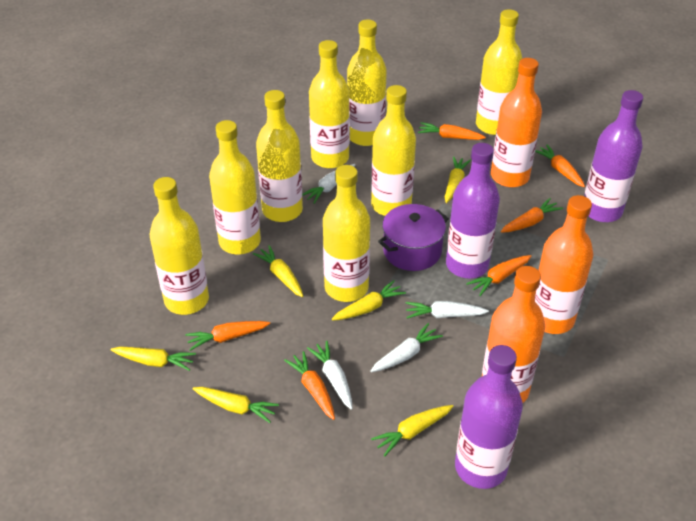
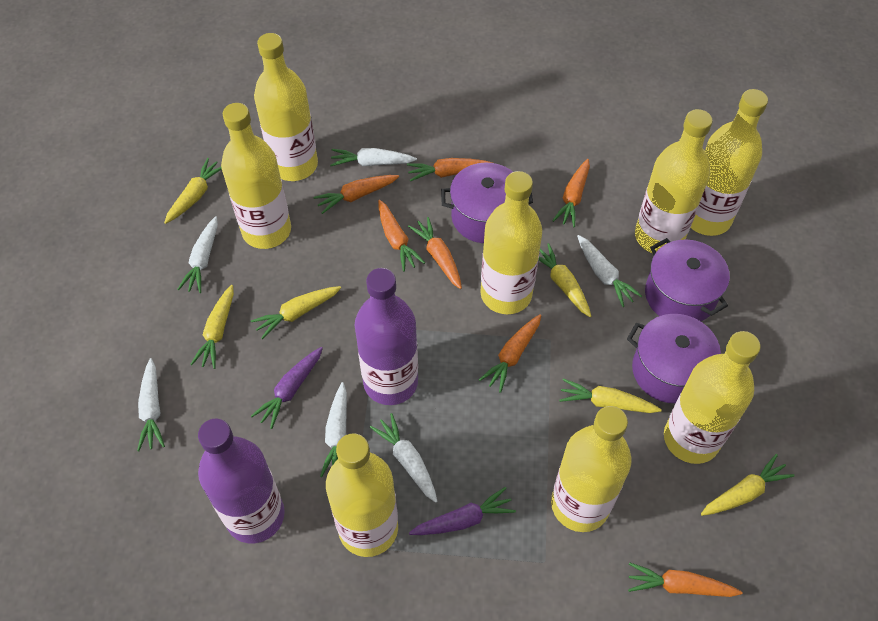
orange bottle: [482,266,545,403] [491,58,542,187] [535,195,593,334] = 3 -> none = 0
orange carrot: [185,321,270,351] [284,351,335,420] [418,122,486,140] [466,255,532,296] [501,198,563,233] [535,145,585,187] = 6 -> [313,175,399,214] [378,200,425,272] [407,158,493,182] [408,217,462,289] [479,314,541,393] [552,159,590,227] [628,562,742,597] = 7
purple bottle: [446,143,500,278] [455,345,523,489] [584,90,643,222] = 3 -> [198,418,285,543] [355,268,418,405] = 2
purple carrot: none = 0 -> [251,347,323,429] [409,487,516,535] = 2
purple pot: [378,204,449,271] = 1 -> [441,163,533,243] [627,314,721,403] [645,238,730,321] = 3
white carrot: [302,164,355,204] [307,341,353,410] [370,323,443,372] [406,301,489,318] = 4 -> [137,358,165,451] [177,216,218,293] [320,382,347,477] [330,148,417,166] [370,413,438,503] [577,235,642,307] = 6

